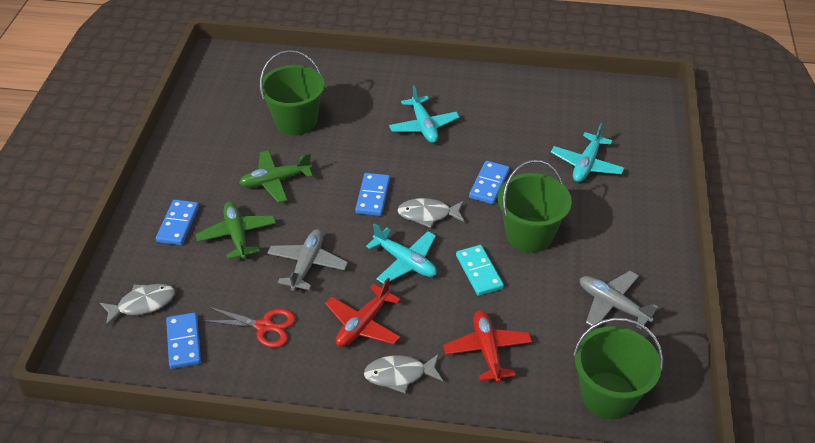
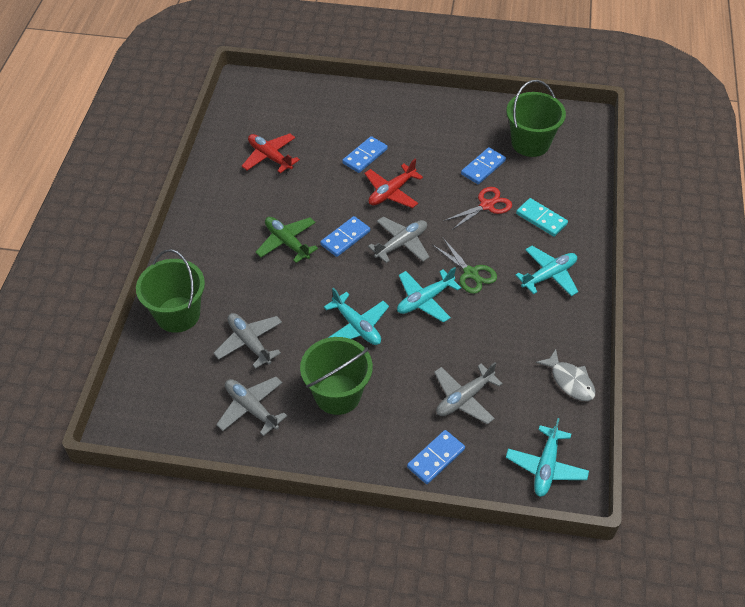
green plane: [196,202,276,259] [239,150,313,203] = 2 -> [255,217,318,263] = 1
green scissors: none = 0 -> [433,238,497,294] = 1
grey fish: [100,284,175,326] [364,354,443,393] [397,198,464,228] = 3 -> [536,349,596,401] = 1
grey plane: [267,229,348,291] [580,271,658,329] = 2 -> [214,313,282,369] [216,377,287,436] [368,217,429,263] [434,362,503,424] = 4
turquoise plane: [366,223,437,283] [389,85,460,143] [551,123,624,182] = 3 -> [324,288,389,345] [397,267,461,323] [506,418,589,497] [515,246,578,296] = 4

